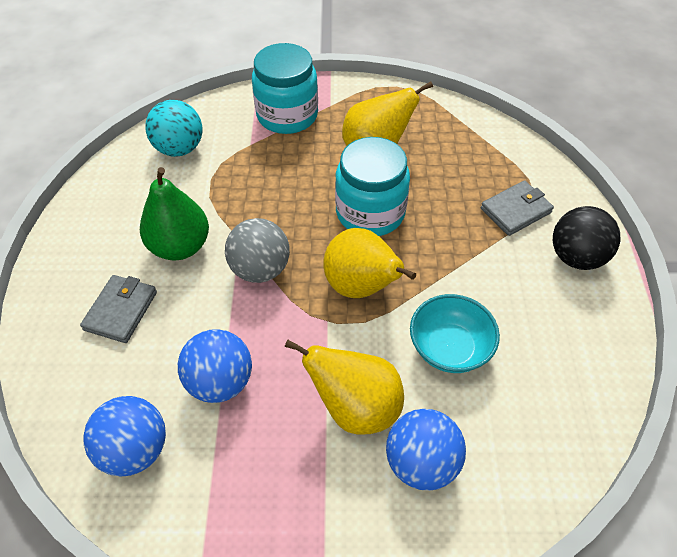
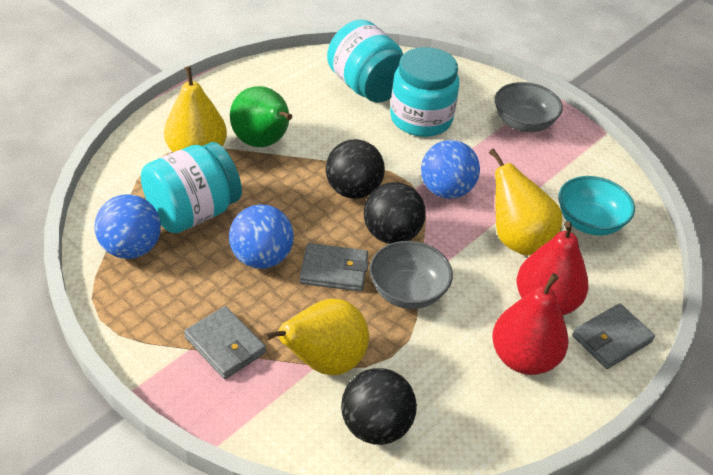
black ball: [553,206,621,270] = 1 -> [326,139,385,199] [341,368,417,445] [364,182,426,244] = 3
grey ball: [225,218,290,283] = 1 -> none = 0
grey bowl: none = 0 -> [369,241,453,309] [495,82,563,132] = 2
grey wallet: [80,275,157,343] [481,180,554,236] = 2 -> [184,306,266,379] [300,243,368,292] [572,303,655,369] = 3
red pear: none = 0 -> [492,273,569,375] [517,221,589,315] = 2
turquoise ball: [145,100,202,157] = 1 -> none = 0
turquoise jar: [252,43,318,134] [335,137,410,236] = 2 -> [141,142,242,233] [327,20,404,103] [390,47,460,137] = 3

